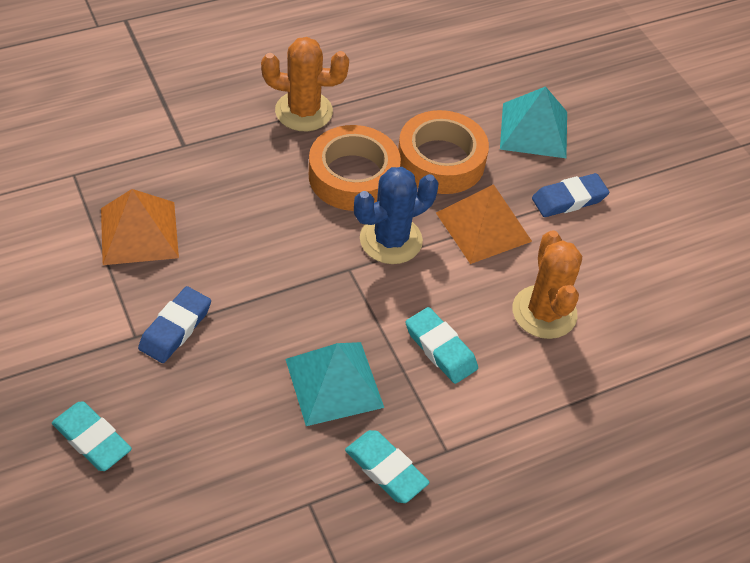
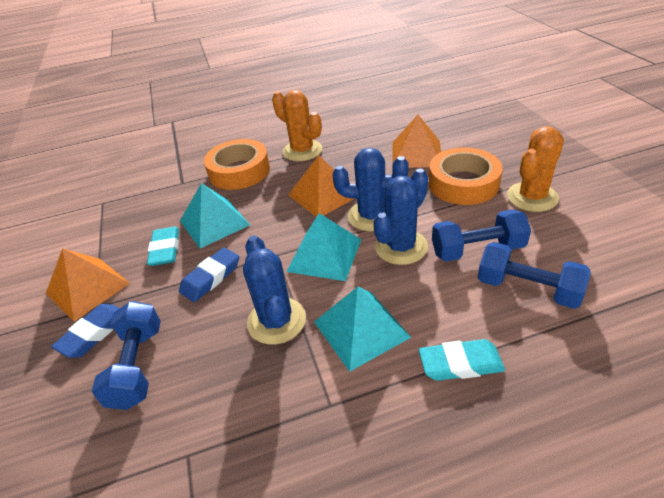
blue cactus: [354,167,439,264] = 1 -> [243,235,306,345] [333,148,409,231] [373,169,428,265] = 3
blue dumbbell: none = 0 -> [92,301,161,410] [432,209,531,262] [478,242,591,309] = 3
orange pyramid: [101,189,179,265] [436,184,532,264] = 2 -> [46,248,130,322] [289,155,353,217] [393,115,441,168] = 3
turquoise eraser: [52,402,132,471] [345,430,430,503] [405,307,478,384] = 3 -> [147,227,179,266] [419,339,505,381] = 2
turquoise pyramid: [285,342,384,426] [500,86,567,158] = 2 -> [180,183,250,249] [287,213,362,281] [314,287,411,372] = 3

